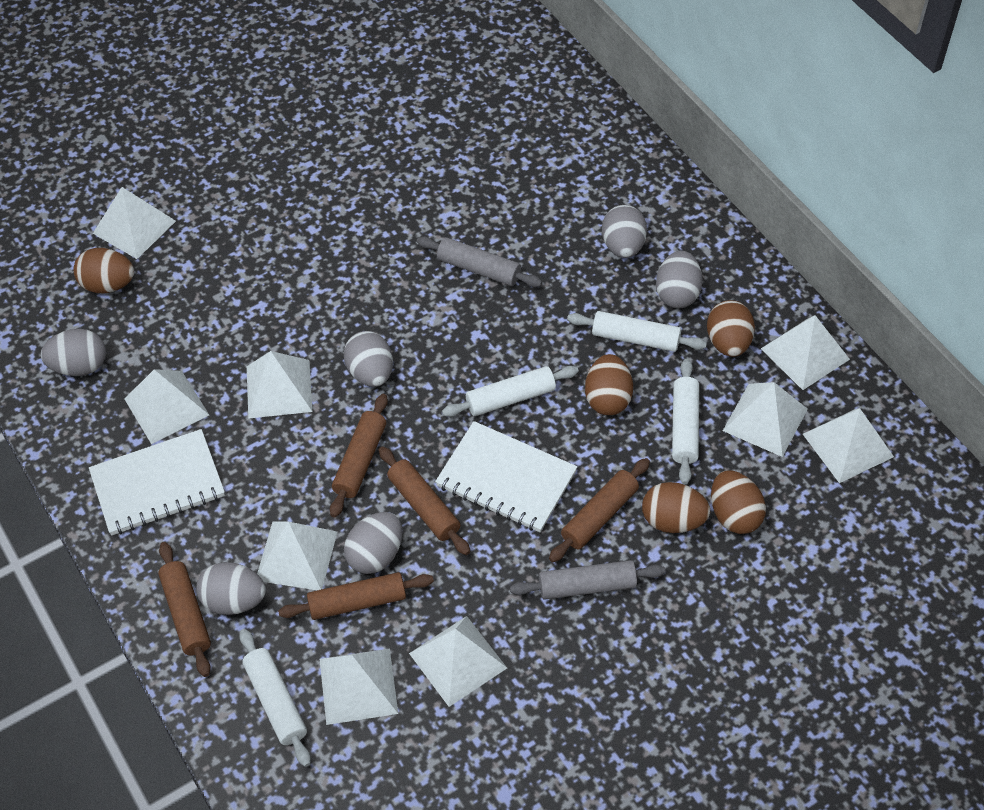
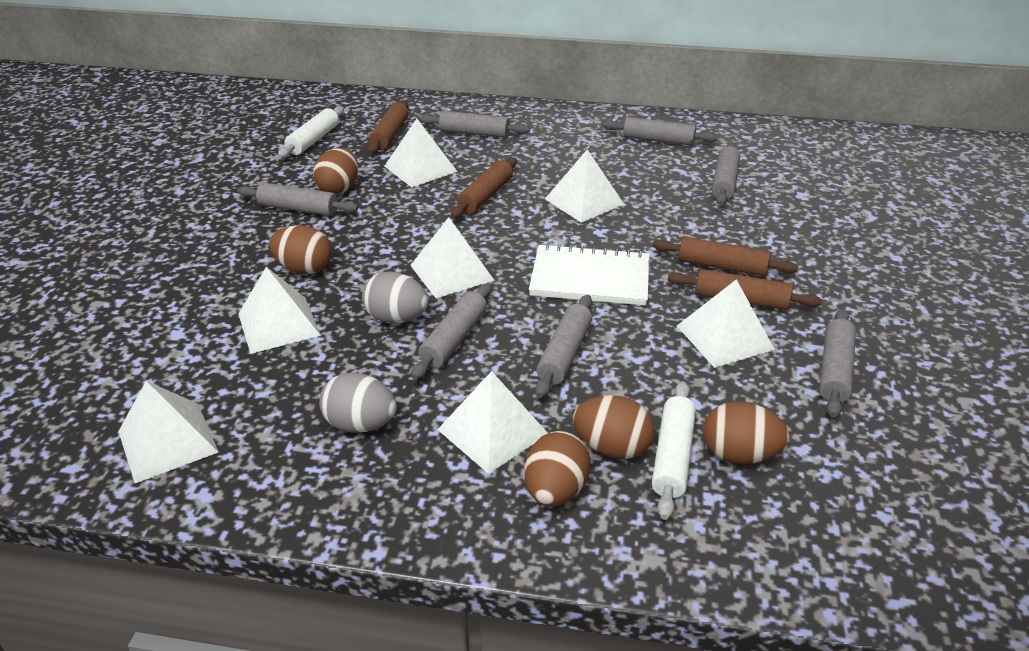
brown rolling pin: [158,542,211,677] [278,572,434,620] [330,394,388,518] [379,446,470,555] [549,458,650,562] = 5 -> [368,100,409,154] [451,157,517,218] [653,237,798,276] [668,269,822,310] = 4
grey egg: [41,329,106,376] [196,562,266,615] [344,331,393,387] [344,512,402,574] [602,205,647,258] [656,251,703,308] = 6 -> [319,372,397,433] [362,271,428,323] = 2
grey rolling pin: [417,236,542,287] [510,560,665,600] = 2 -> [238,183,358,216] [411,283,491,380] [420,111,530,138] [535,295,592,398] [603,117,718,146] [712,143,740,205] [819,309,856,417] = 7
white notebook: [89,429,225,535] [435,421,577,532] = 2 -> [529,243,650,306] = 1
white pyramid: [93,187,176,259] [125,369,209,444] [247,351,313,419] [257,521,337,590] [320,648,398,725] [409,616,507,707] [723,382,808,457] [761,315,850,390] [803,408,894,483] = 9 -> [118,381,219,483] [238,267,321,354] [385,119,457,187] [410,217,494,298] [437,371,548,474] [545,149,624,223] [677,279,775,368] = 7
white rolling pin: [239,629,311,767] [442,366,579,417] [567,311,707,352] [672,359,699,484] = 4 -> [278,106,344,158] [652,382,696,520] = 2

